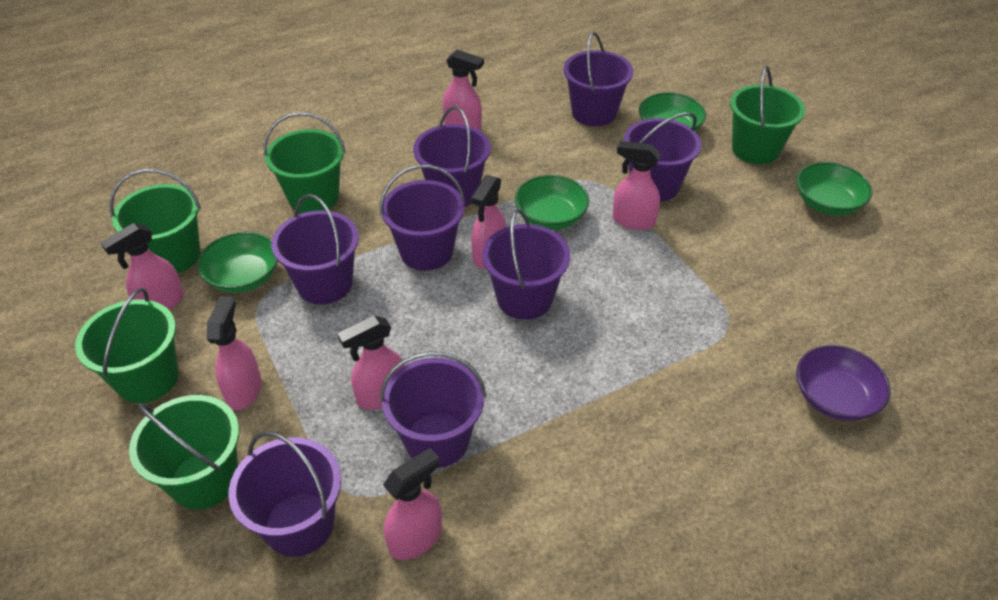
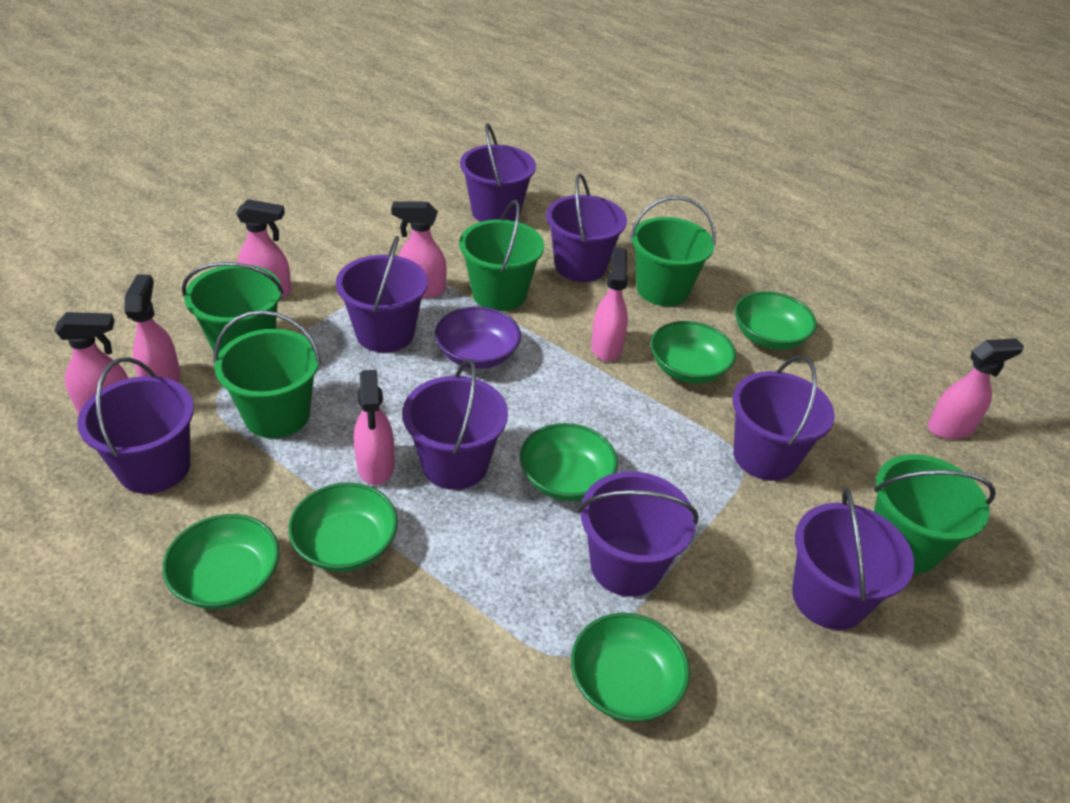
green bowl: [197,232,278,293] [515,175,589,230] [639,92,706,131] [796,162,873,215] = 4 -> [162,514,280,609] [288,483,398,572] [520,423,618,501] [571,613,690,722] [651,321,736,384] [735,291,817,350] = 6

